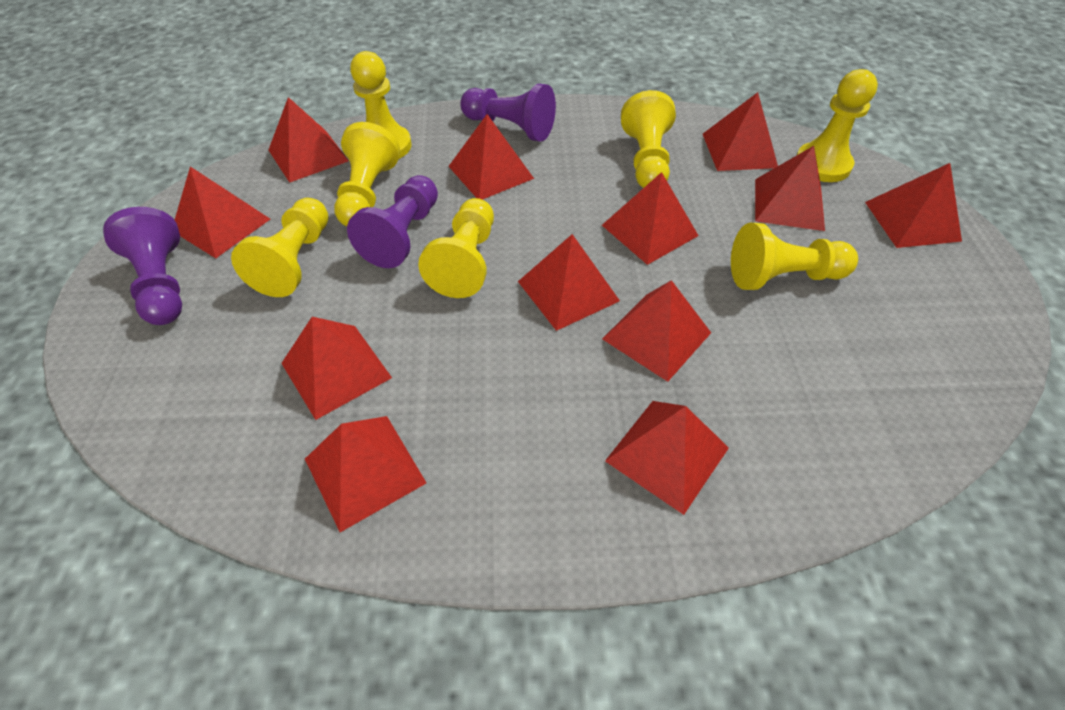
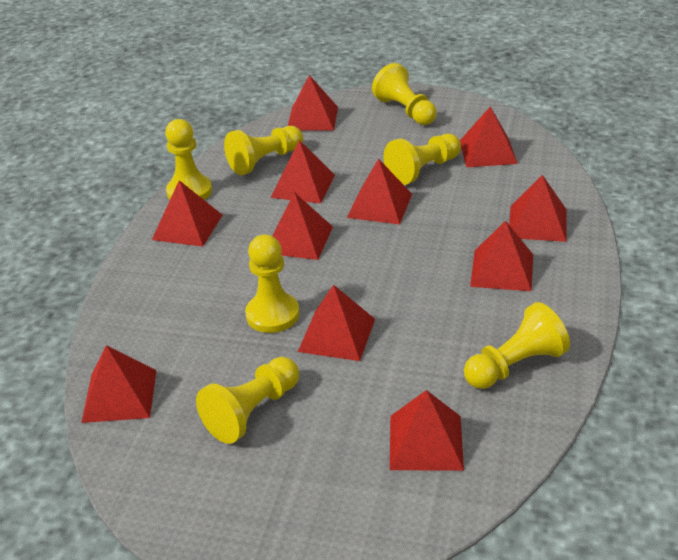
purple pawn: [103,207,182,325] [347,175,438,268] [461,84,556,142] = 3 -> none = 0
red pyramid: [175,167,270,258] [269,97,349,183] [281,317,392,420] [305,416,426,532] [448,114,534,200] [518,234,620,331] [602,172,699,265] [602,280,711,382] [605,401,729,515] [703,92,778,171] [755,146,825,231] [865,163,962,248] = 12 -> [81,345,157,423] [152,180,223,247] [271,140,335,204] [272,192,333,260] [288,75,338,131] [298,285,375,361] [347,158,412,224] [390,390,464,471] [460,107,518,167] [470,221,533,291] [509,175,566,242] = 11

